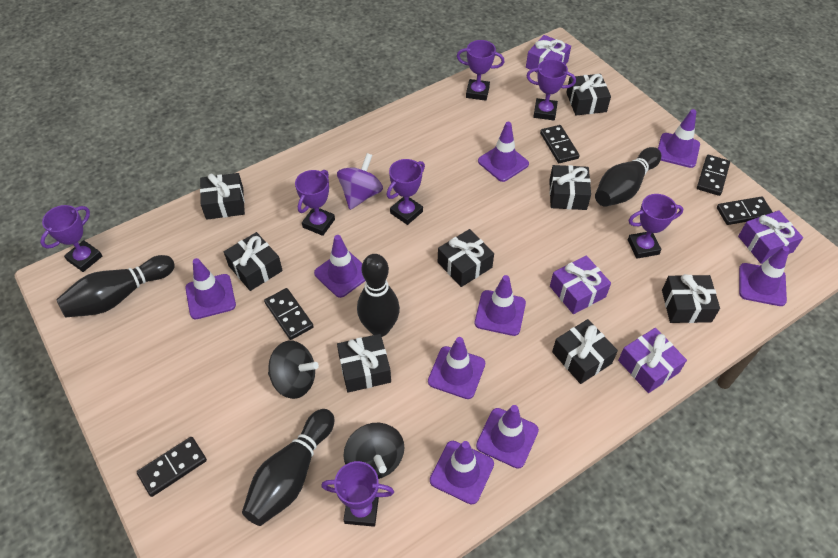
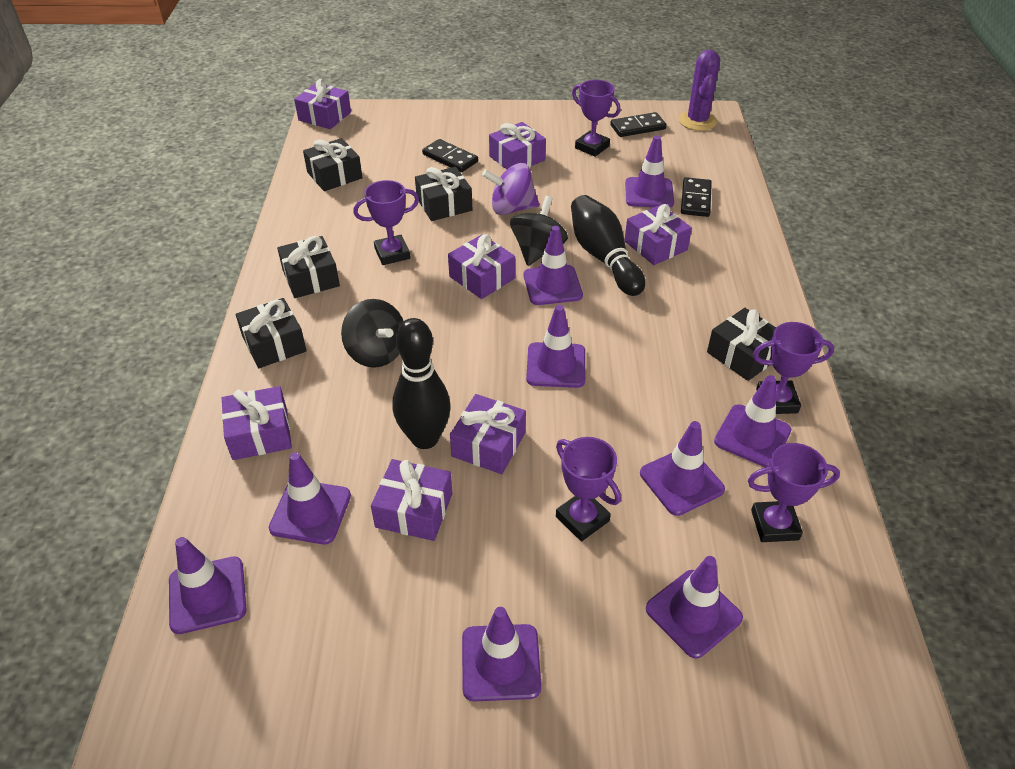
black bowling pin: [56,255,175,318] [242,409,334,526] [357,254,400,337] [595,147,661,207] = 4 -> [392,318,451,449] [571,195,645,296] = 2
black domino: [137,437,207,497] [264,288,314,340] [540,125,580,163] [697,155,730,196] [717,197,773,225] = 5 -> [422,139,478,172] [610,112,667,137] [681,177,712,217] = 3
black gift: [200,173,245,220] [224,232,283,291] [337,334,391,393] [438,229,494,287] [549,165,591,210] [552,319,618,384] [566,74,611,115] [662,274,720,323] = 8 -> [236,298,307,368] [277,236,340,298] [303,138,362,191] [415,167,472,221] [707,308,776,381] = 5
purple cactus: none = 0 -> [679,50,720,131] = 1
purple gift: [526,35,571,72] [550,255,611,314] [618,328,687,393] [738,210,803,264] = 4 -> [222,386,292,460] [294,79,351,129] [371,459,452,541] [448,234,515,299] [450,394,526,474] [489,122,546,169] [624,204,692,265] = 7
purple trophy: [40,205,102,272] [295,170,335,236] [321,461,394,527] [387,159,425,225] [457,40,504,101] [526,59,576,121] [628,194,684,259] = 7 -> [353,180,419,265] [556,437,621,541] [572,80,621,157] [748,443,840,542] [753,322,834,414] = 5

